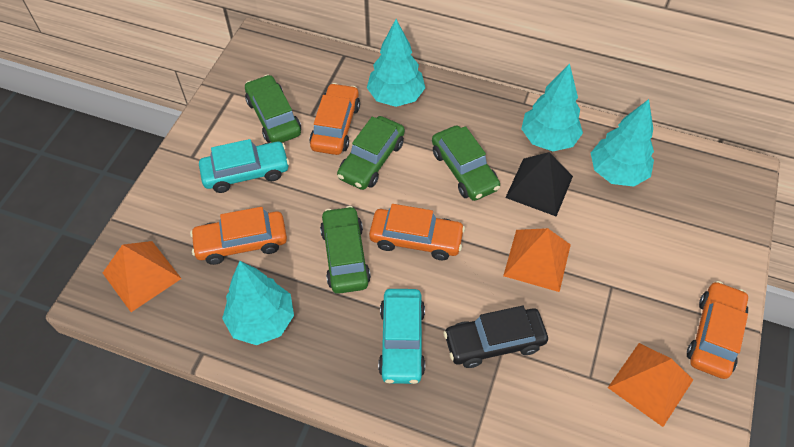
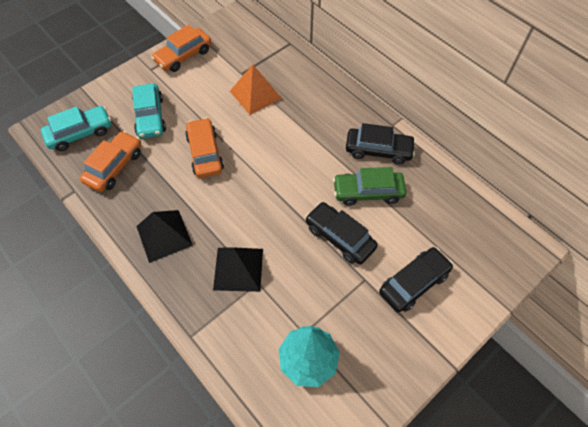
black car: [443,306,548,368] = 1 -> [305,202,378,264] [346,123,416,165] [379,247,453,312] = 3
black pyramid: [505,152,573,217] = 1 -> [136,210,193,263] [213,247,263,292] = 2
green car: [245,74,301,143] [320,206,371,294] [337,116,405,190] [432,125,500,201] = 4 -> [333,167,406,206] = 1
orange car: [190,207,287,265] [309,83,360,155] [369,204,465,260] [687,281,748,379] = 4 -> [80,131,141,192] [151,25,211,72] [185,118,224,178] = 3
orange pyramid: [103,241,182,312] [503,228,571,292] [608,343,693,427] = 3 -> [230,64,281,115] = 1
turquoise tree: [222,261,294,345] [367,19,425,107] [521,63,583,152] [591,99,654,187] = 4 -> [279,326,340,387] = 1

